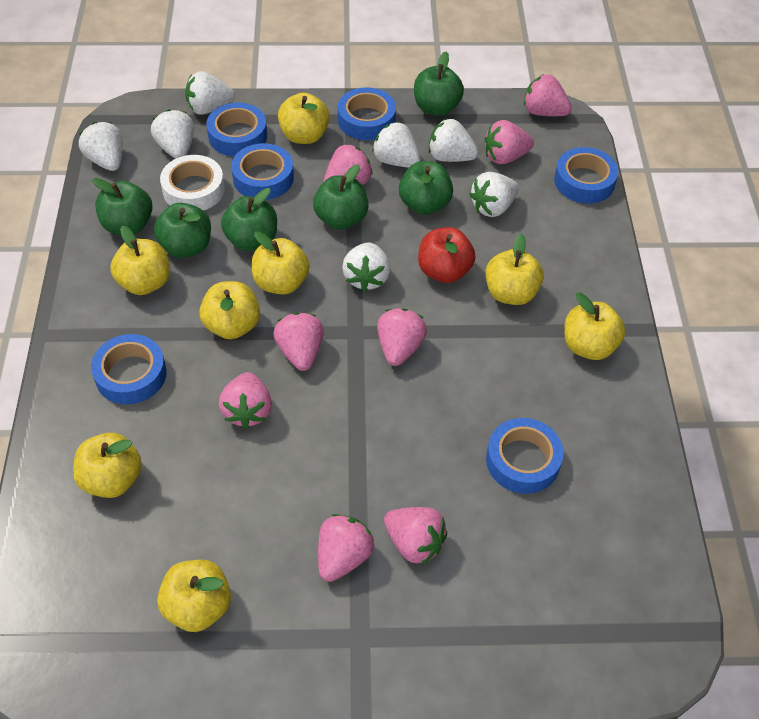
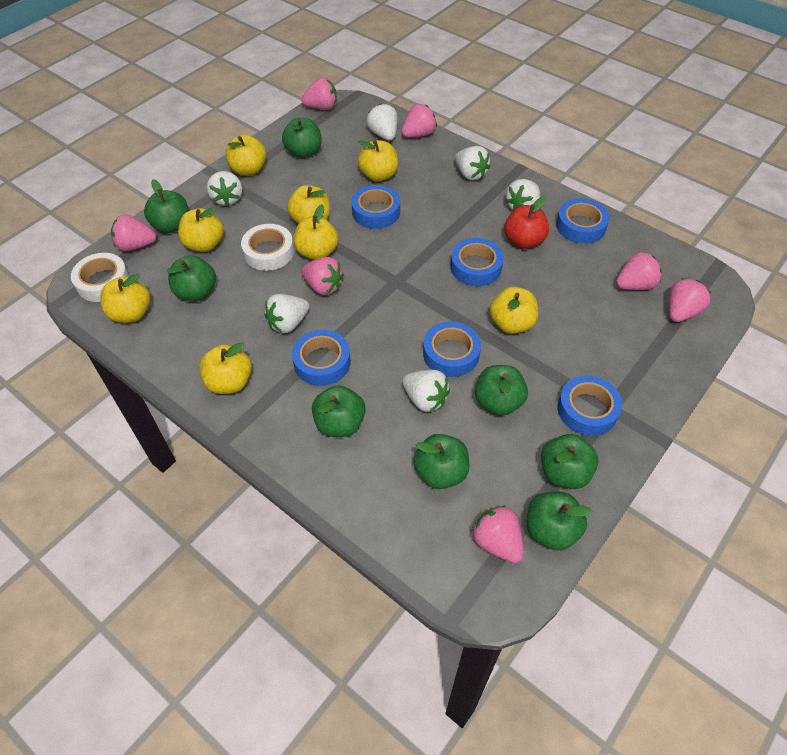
green apple: [92,178,152,235] [154,203,211,258] [221,188,277,251] [313,164,369,229] [399,161,453,215] [414,52,464,116] = 6 -> [144,179,188,233] [167,255,216,301] [282,118,322,158] [312,385,366,437] [413,434,469,489] [475,365,528,416] [527,492,592,551] [541,434,599,489] = 8
pink strawberry: [219,372,272,429] [273,313,324,371] [318,514,374,582] [324,144,373,185] [377,308,427,366] [384,507,447,565] [485,120,534,164] [524,74,572,116] = 8 -> [111,214,157,251] [301,77,337,110] [301,257,344,295] [401,104,437,137] [471,506,524,563] [616,252,662,290] [669,278,711,322] = 7
white strawberry: [79,122,123,171] [151,109,194,159] [185,71,235,115] [342,242,390,292] [372,122,421,168] [429,118,478,162] [469,172,519,217] = 7 -> [207,171,242,206] [264,294,309,333] [367,103,397,140] [402,370,450,412] [455,146,490,180] [505,179,540,211] = 6
white tape: [160,155,225,210] = 1 -> [71,253,130,302] [241,224,294,271] = 2

